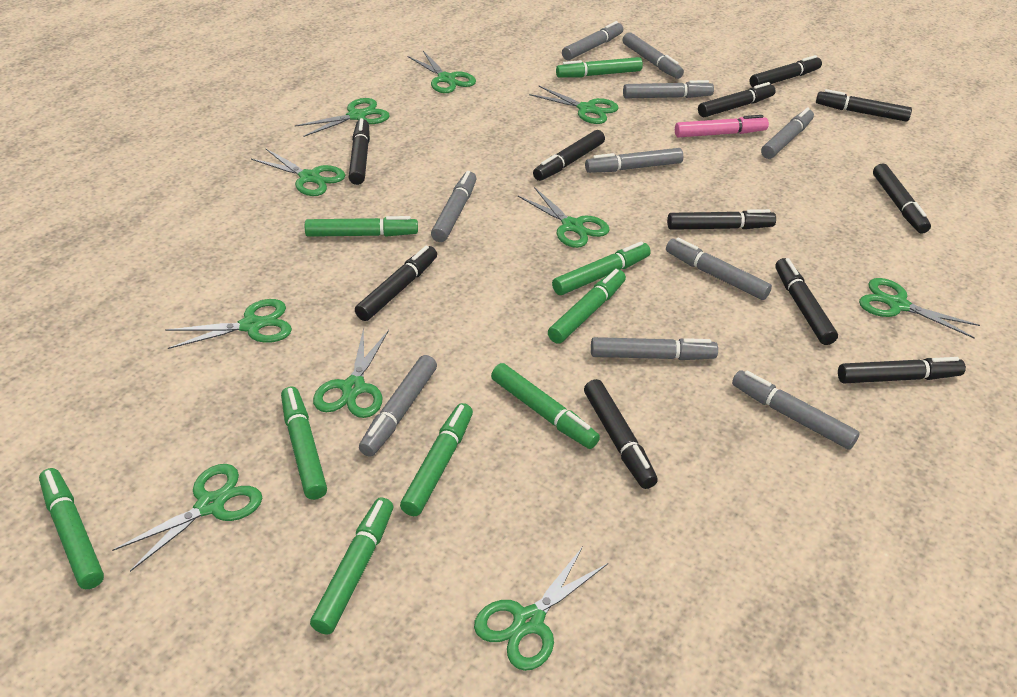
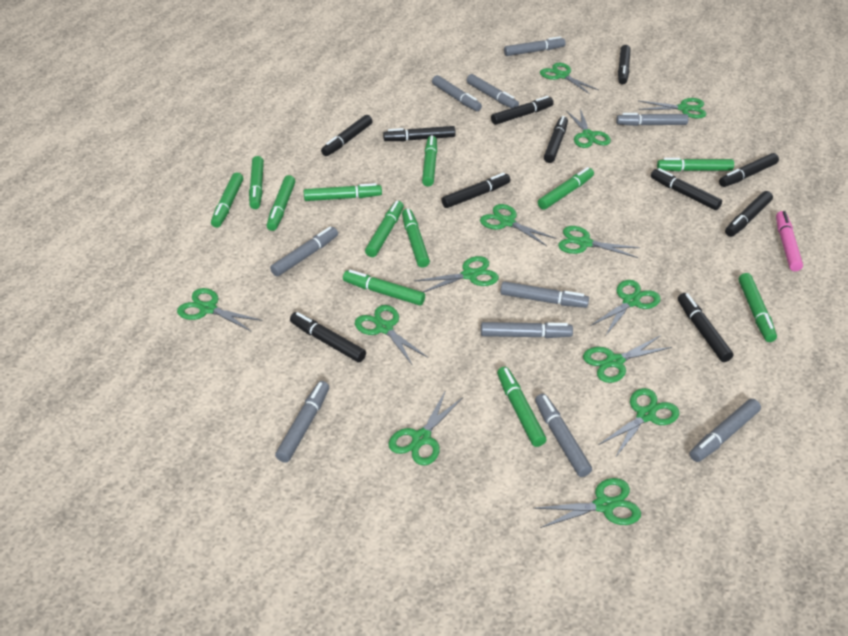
green marker: [39,468,104,589] [281,387,327,500] [305,216,418,237] [310,497,393,635] [400,403,473,516] [491,363,600,449] [548,269,626,344] [552,241,651,295] [556,57,643,78] = 9 -> [211,173,243,228] [249,156,264,209] [267,175,295,231] [304,183,382,201] [343,270,425,306] [365,201,404,257] [402,208,430,268] [422,135,437,186] [497,367,546,447] [538,167,594,210] [657,158,734,171] [738,273,777,342] = 12
green scissors: [112,464,262,572] [165,299,292,349] [251,148,345,196] [295,98,389,137] [313,328,389,418] [408,51,476,93] [474,547,608,671] [518,187,610,248] [529,86,618,124] [859,278,980,339] = 10 -> [177,288,262,332] [355,305,428,366] [388,390,463,465] [415,256,499,292] [480,204,556,246] [533,478,641,528] [540,63,599,94] [558,226,640,258] [566,109,611,148] [583,335,672,383] [590,280,661,335] [598,388,679,458] [639,98,706,118] = 13

